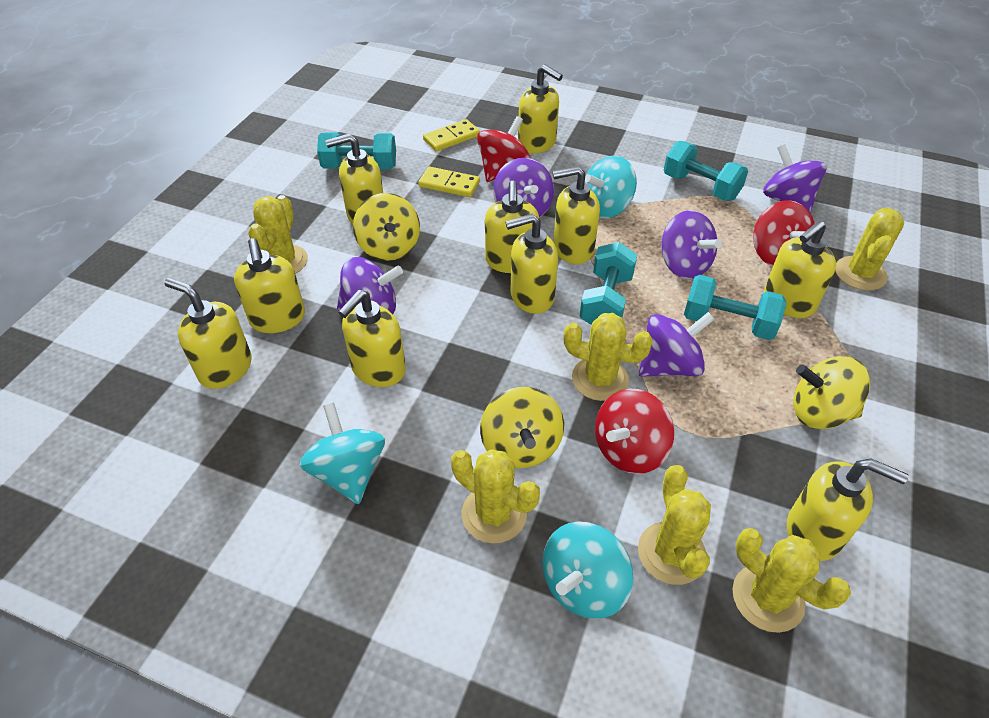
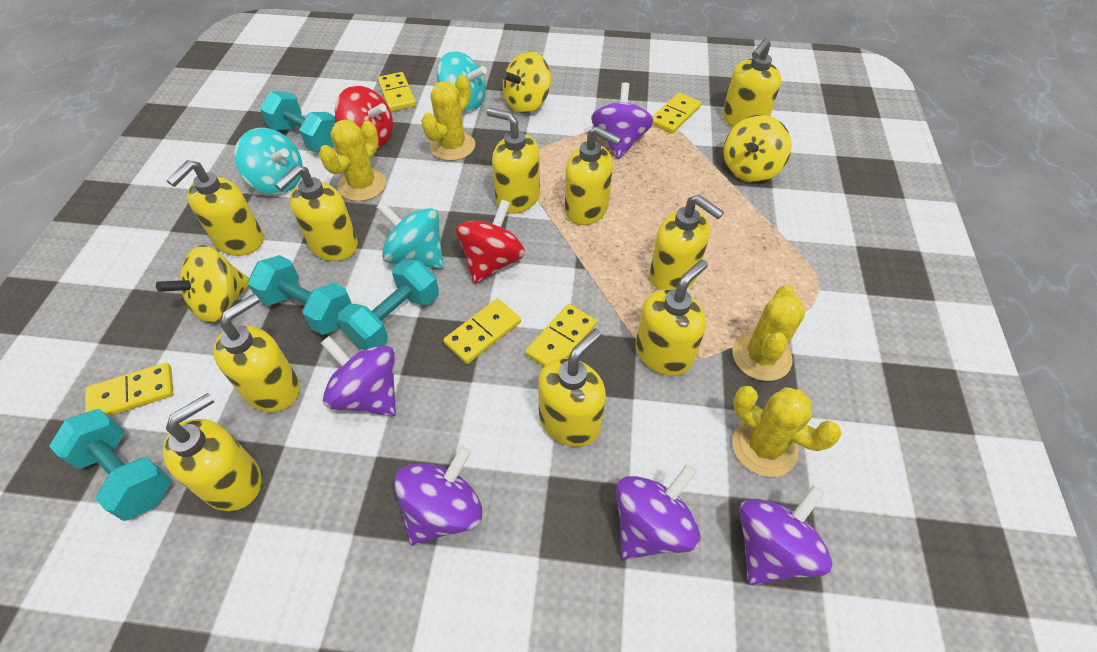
red spinning top: [477,116,531,182] [595,389,674,474] [753,200,815,267] = 3 -> [335,86,393,148] [456,200,525,284] = 2
yellow cactus: [248,195,308,274] [451,449,540,543] [564,313,653,401] [638,465,711,585] [732,528,851,633] [835,208,904,290] = 6 -> [319,120,386,201] [421,75,475,161] [732,285,805,381] [732,386,842,477] = 4
yellow domino: [418,167,480,197] [423,119,480,152] = 2 -> [85,363,173,416] [378,72,416,112] [444,299,521,364] [525,304,597,367] [652,93,701,134] = 5

